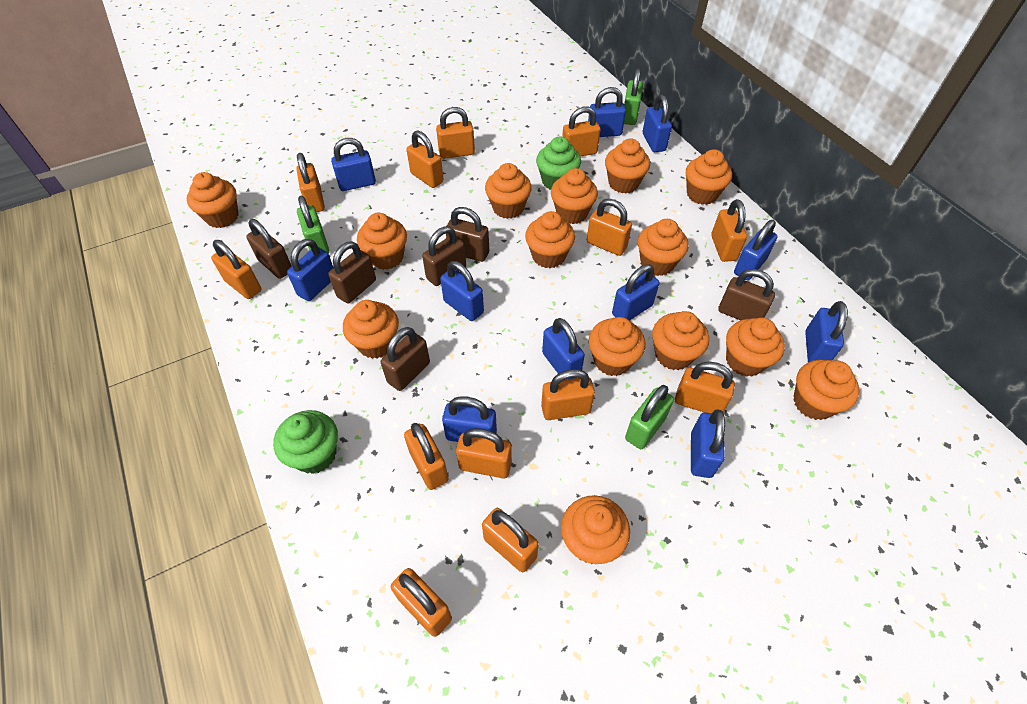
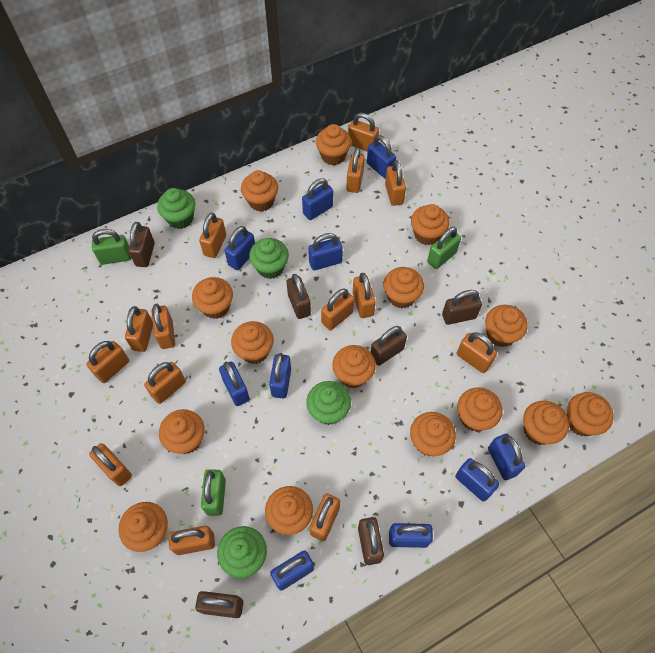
blue padlock: [287,239,334,301] [331,138,376,191] [440,261,484,321] [442,396,497,442] [542,318,585,380] [588,87,626,137] [612,264,659,321] [643,94,672,152] [691,409,725,478] [734,220,778,280] [805,301,848,362] = 11 -> [219,362,249,406] [224,226,255,270] [269,353,291,398] [270,551,314,591] [302,178,333,220] [308,233,343,270] [367,135,396,179] [389,523,433,548] [455,458,499,502] [488,434,525,480] = 10
green cupcake: [273,410,338,474] [536,137,581,190] = 2 -> [157,188,195,229] [217,526,267,578] [249,238,289,279] [306,381,351,425] = 4
orange cupcake: [187,172,239,228] [343,300,399,359] [357,213,407,270] [485,163,532,219] [525,211,575,268] [551,168,598,224] [561,495,630,564] [588,317,645,376] [605,138,650,193] [638,219,689,276] [652,311,709,370] [686,149,732,205] [726,318,785,377] [793,360,859,420] = 14 -> [118,502,168,552] [159,409,205,454] [192,277,233,319] [231,321,274,364] [241,170,278,212] [265,486,313,535] [316,124,351,165] [332,345,376,388] [383,267,424,309] [410,412,456,456] [411,204,449,245] [457,387,503,432] [485,305,528,347] [523,401,569,445] [567,392,614,436] = 15
orange padlock: [211,240,262,299] [296,153,325,212] [391,568,452,637] [404,423,449,490] [407,131,444,188] [436,107,475,159] [456,428,512,478] [482,508,539,572] [541,369,595,420] [562,106,601,157] [587,199,632,256] [675,362,735,413] [711,199,747,262] = 13 -> [86,341,129,383] [89,443,132,486] [125,306,153,352] [144,362,186,404] [152,304,175,349] [168,526,215,555] [199,213,226,258] [309,494,340,541] [321,289,354,330] [346,147,365,193] [348,113,379,151] [353,273,376,318] [385,160,406,206] [457,332,497,373] = 14

